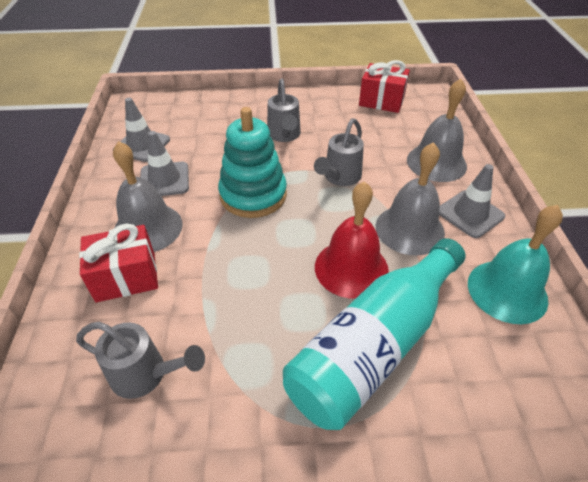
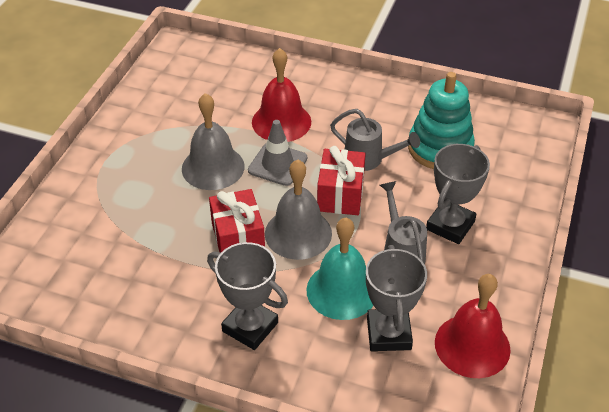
grey bell: [113,141,183,252] [376,142,445,255] [407,79,467,182] = 3 -> [182,93,245,190] [265,160,332,260] = 2
grey traffic cone: [113,98,170,162] [140,131,189,196] [439,164,505,238] = 3 -> [248,120,307,186] = 1
grey trophy: none = 0 -> [207,242,288,350] [366,245,427,351] [426,144,490,244] = 3
grey watering can: [76,322,205,399] [267,79,301,142] [314,118,364,186] = 3 -> [330,109,420,171] [380,181,427,265] = 2
red bell: [315,181,389,299] = 1 -> [252,48,311,142] [435,274,511,378] = 2
turquoise bottle: [283,238,466,430] = 1 -> none = 0

